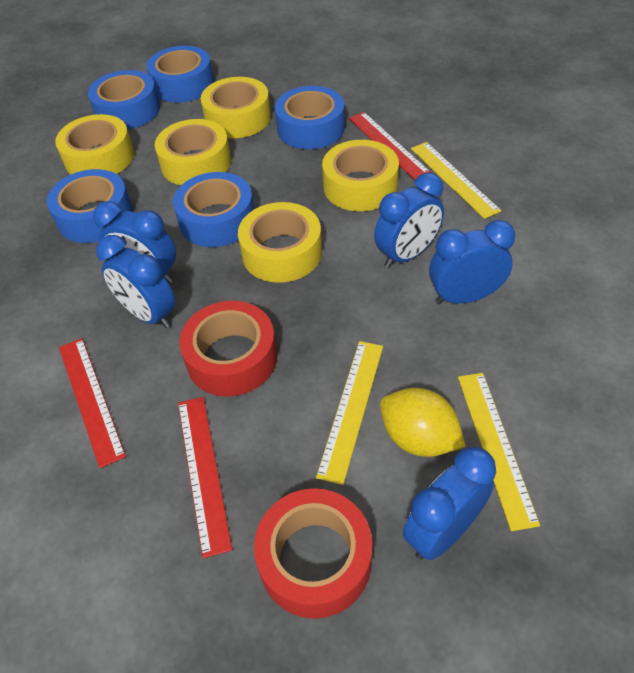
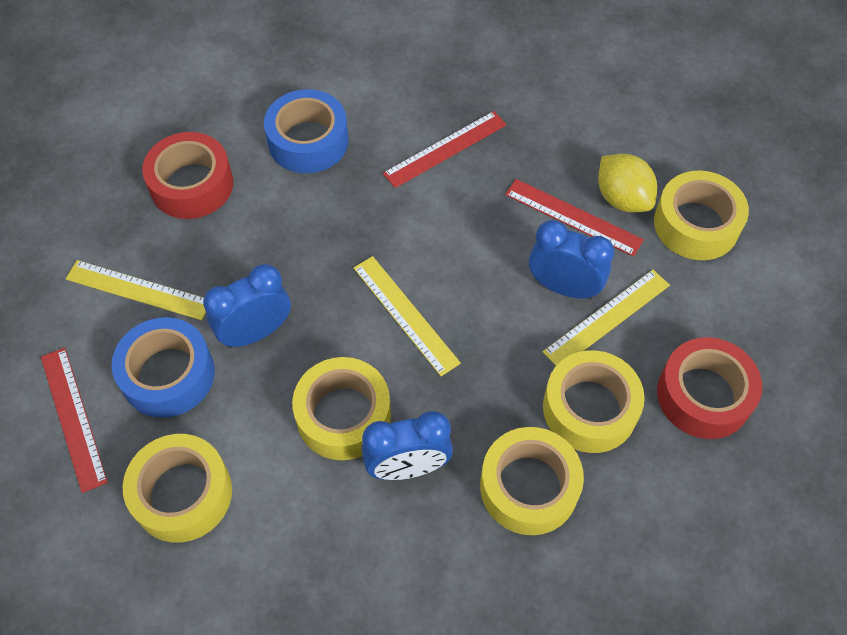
blue clock: [93,201,176,283] [96,235,175,328] [374,173,444,268] [403,446,496,560] [429,220,515,304] = 5 -> [203,264,291,348] [361,411,453,480] [529,220,614,299] = 3
blue tape: [47,169,133,243] [88,70,160,129] [146,46,214,103] [173,172,254,247] [275,86,345,149] = 5 -> [111,317,215,418] [264,89,349,173] = 2

